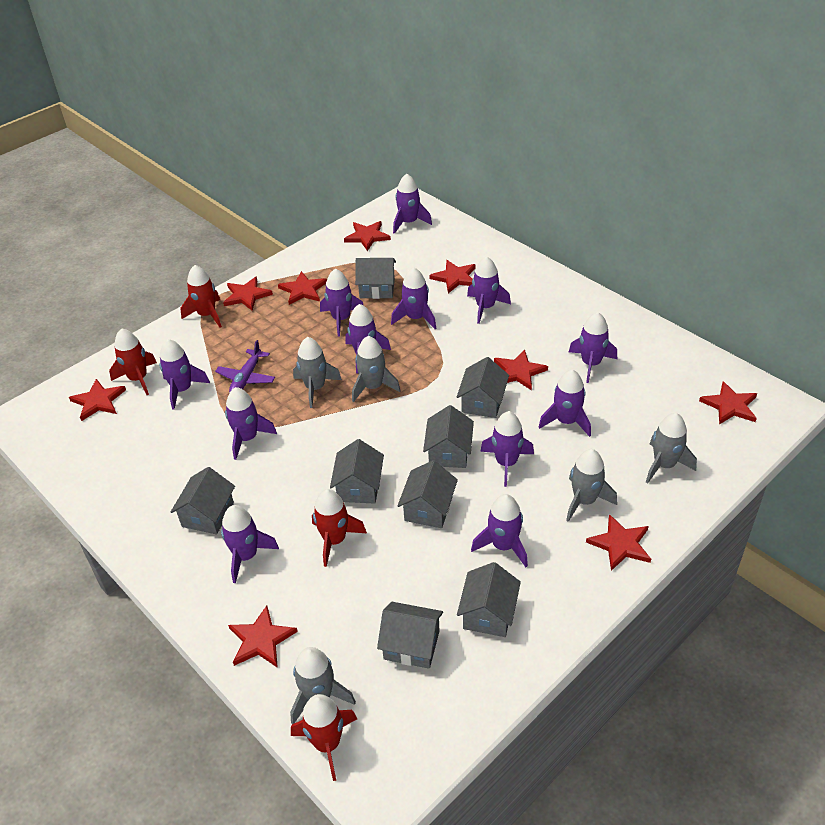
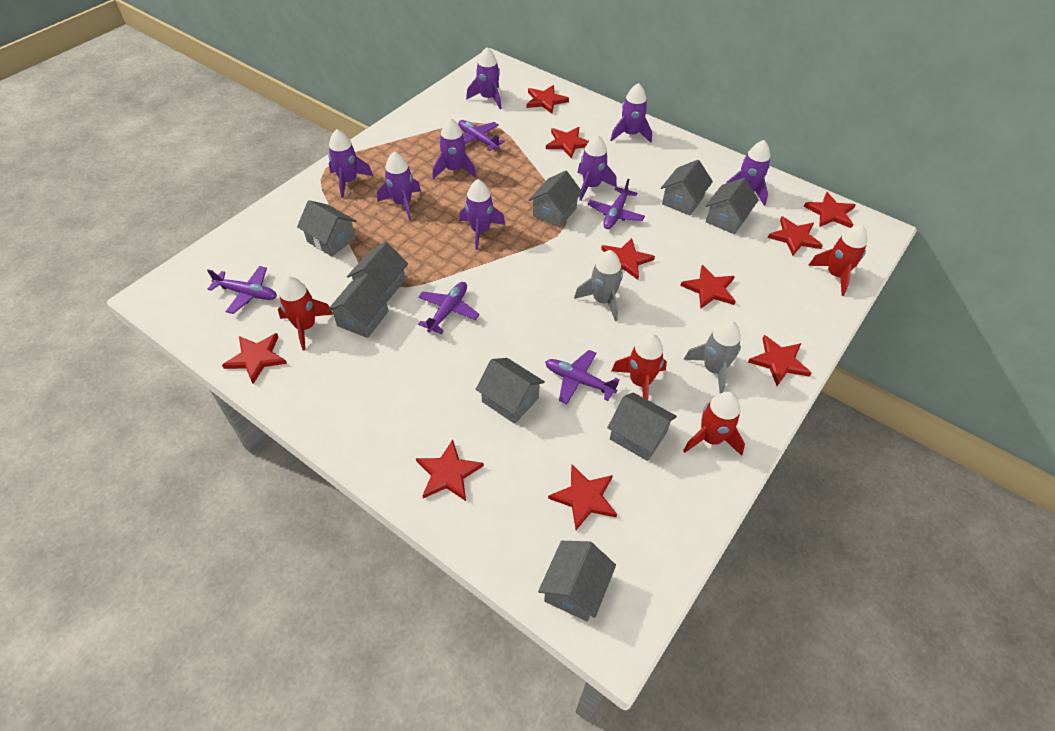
grey house: [171,467,235,534] [330,439,384,504] [355,258,396,299] [377,602,443,669] [397,460,458,528] [423,405,474,468] [457,357,509,418] [457,562,521,637] = 8 -> [297,200,357,257] [327,274,391,338] [347,242,408,302] [476,358,545,424] [529,170,583,227] [538,541,616,622] [607,392,677,461] [661,160,713,215] [705,178,759,234] = 9
grey rocket: [290,647,356,724] [293,337,342,408] [352,336,401,402] [566,449,617,522] [646,413,697,483] = 5 -> [574,250,623,321] [684,321,741,393] = 2
purple plane: [215,340,275,393] = 1 -> [207,266,277,314] [418,282,480,334] [458,120,505,151] [545,350,620,404] [587,179,645,229] = 5
purple rocket: [159,339,210,410] [221,505,279,583] [225,387,277,460] [320,269,364,336] [346,304,391,373] [391,267,436,329] [393,174,432,234] [467,256,511,324] [471,494,528,567] [480,411,534,487] [539,370,591,437] [569,312,617,383] = 12 -> [328,129,373,198] [377,151,421,220] [433,118,477,179] [459,179,505,250] [466,47,502,109] [577,134,617,201] [610,83,652,143] [726,140,770,206] = 8
red star: [69,379,126,421] [223,277,273,311] [228,606,298,668] [278,271,327,305] [344,221,391,251] [429,260,476,293] [494,350,548,390] [586,514,651,571] [699,381,757,424] = 9 -> [222,333,287,384] [416,439,484,501] [527,85,569,114] [546,127,589,158] [548,465,617,530] [601,238,655,280] [680,265,736,308] [748,335,811,386] [768,216,823,256] [804,192,856,228] = 10

